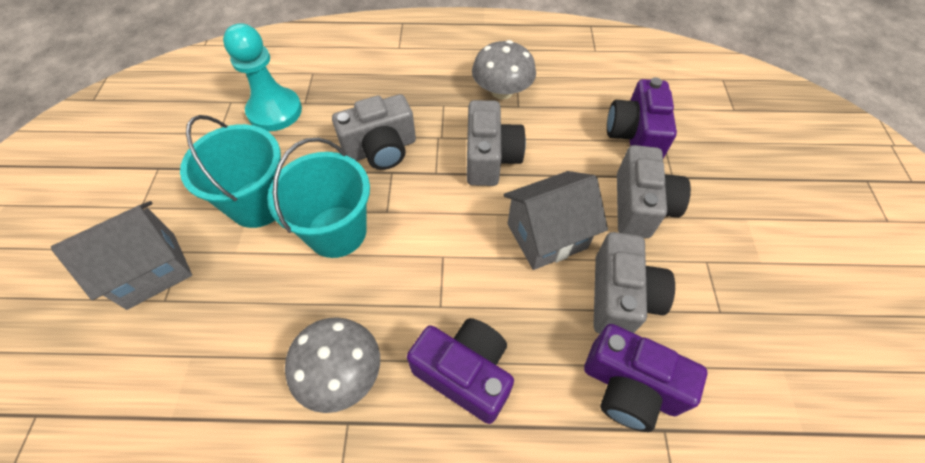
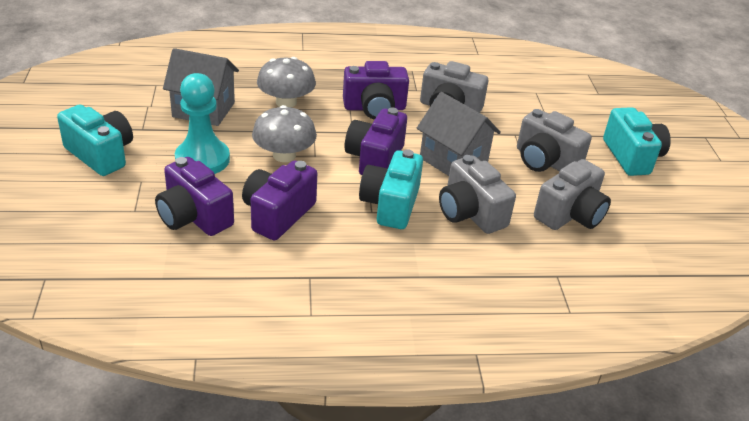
purple camera: [407,318,514,424] [584,324,707,432] [607,78,677,159] = 3 -> [155,157,234,236] [242,160,317,240] [343,61,409,120] [345,108,407,175] = 4
turquoise bucket: [180,115,281,228] [267,138,370,258] = 2 -> none = 0
turquoise camera: none = 0 -> [57,104,133,176] [359,149,423,229] [603,107,671,176] = 3

